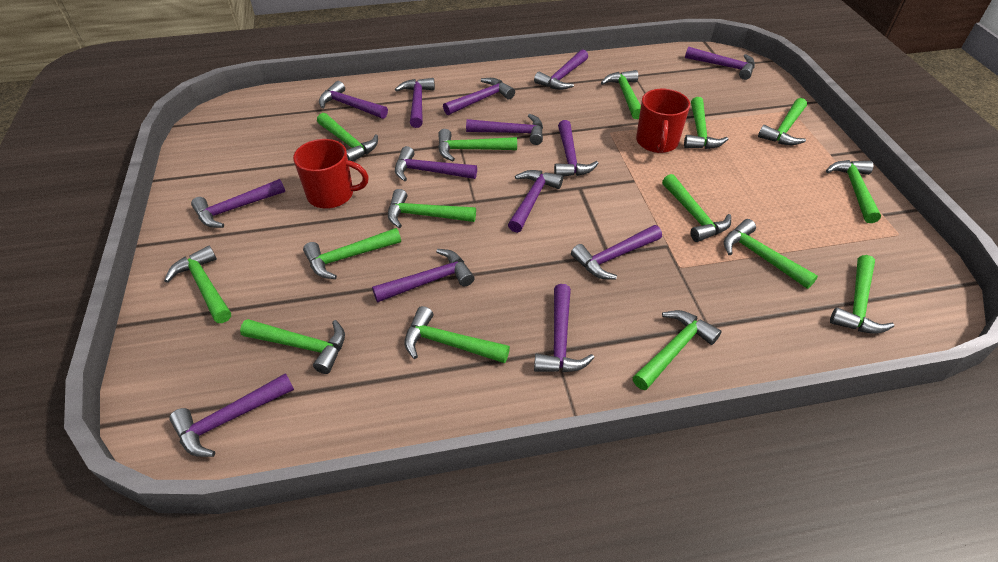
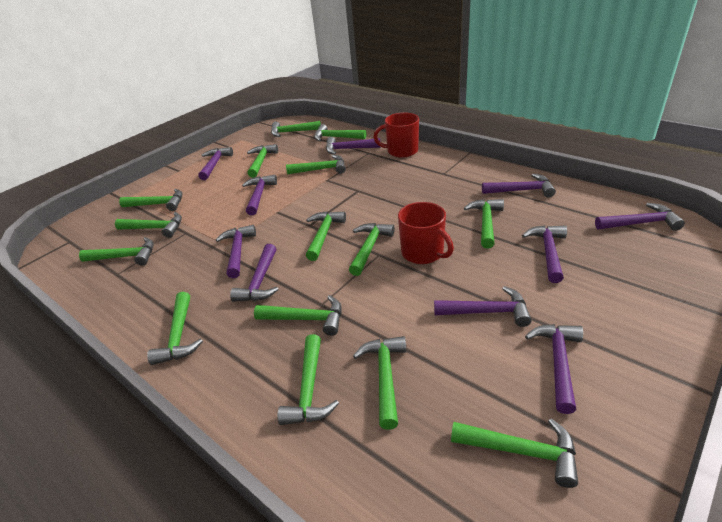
purple hammer: [169,373,294,457] [191,179,285,228] [319,81,388,119] [372,249,474,302] [395,78,435,128] [395,146,477,182] [443,78,515,115] [466,114,543,145] [508,170,563,233] [534,49,588,90] [534,284,594,372] [554,120,599,177] [571,225,662,280] [685,47,755,80] = 14 -> [198,147,233,180] [216,225,256,278] [230,244,279,302] [242,175,277,215] [326,137,381,155] [434,286,532,327] [482,174,556,197] [522,225,567,283] [525,324,583,414] [595,203,685,231] = 10

